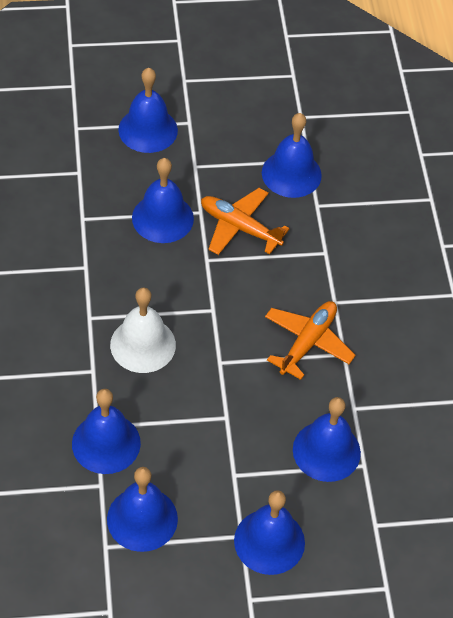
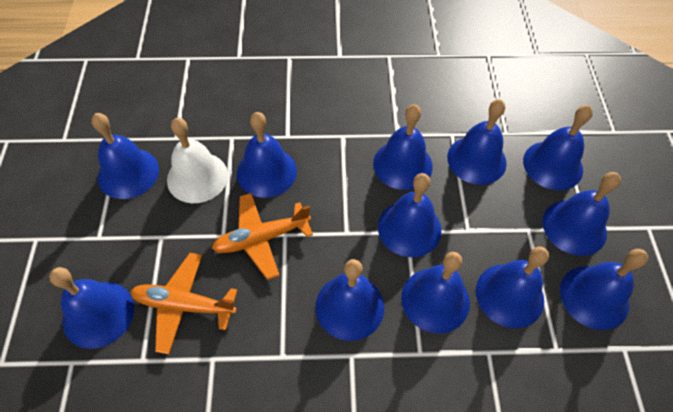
blue bell: [72,389,141,474] [107,467,178,552] [118,68,178,153] [132,158,194,243] [234,490,305,575] [262,113,322,198] [293,397,361,482] = 7 -> [49,267,134,349] [91,113,159,199] [237,112,297,198] [315,259,384,341] [373,104,433,190] [378,173,442,257] [401,252,470,333] [447,99,507,185] [476,246,549,328] [523,105,593,190] [543,172,621,256] [560,249,648,330] = 12

